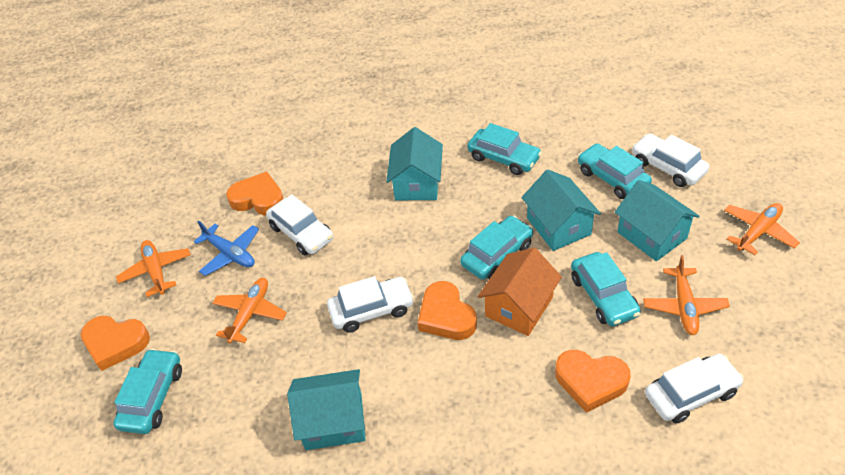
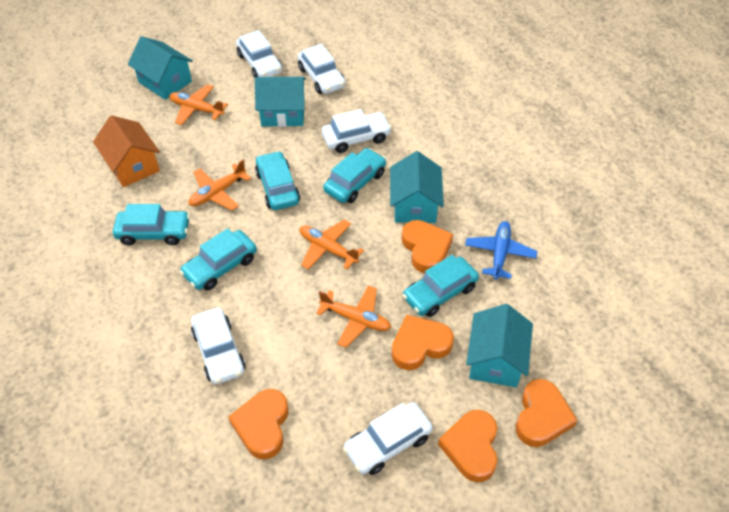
orange heart: [81,316,150,371] [226,172,283,215] [418,281,477,340] [555,350,631,413] = 4 -> [228,389,289,459] [392,315,454,370] [402,220,453,273] [438,410,498,482] [516,379,578,447] = 5
white car: [266,194,334,255] [327,276,414,333] [632,133,709,187] [645,354,744,423] = 4 -> [191,308,246,384] [236,30,282,78] [297,44,346,94] [322,109,392,153] [343,402,433,475] = 5

